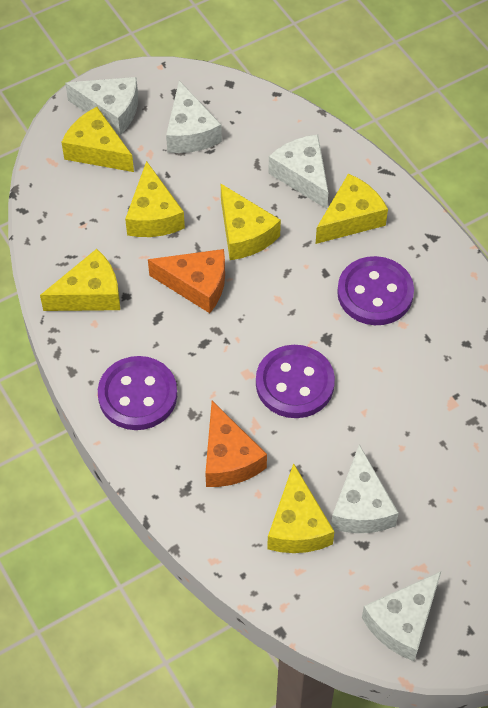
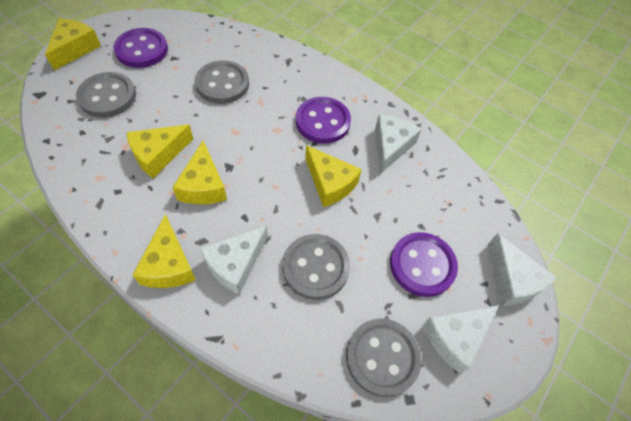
grey button: none = 0 -> [76,72,136,118] [195,60,249,104] [282,234,350,300] [346,319,422,397] = 4
orange cheese: [148,249,225,313] [205,401,267,487] = 2 -> none = 0
white cheese: [65,77,138,135] [166,81,222,153] [268,134,328,209] [331,444,399,533] [362,571,441,661] = 5 -> [200,225,268,294] [375,115,422,174] [423,305,499,374] [488,233,557,306] = 4
yellow cheese: [40,249,120,311] [61,107,134,172] [125,161,185,237] [221,184,281,260] [267,463,335,553] [316,173,388,244] = 6 -> [45,18,101,71] [127,124,193,178] [133,214,196,288] [172,141,227,204] [305,145,362,207] = 5

